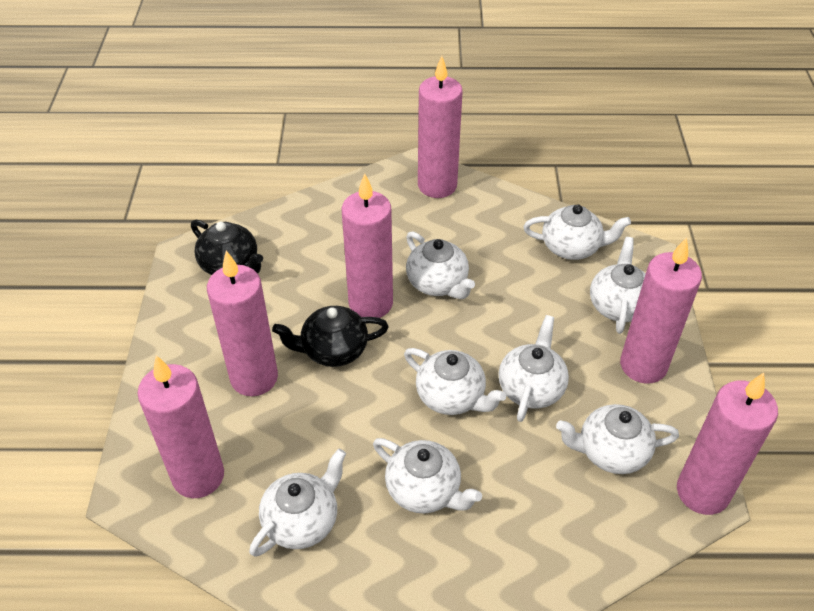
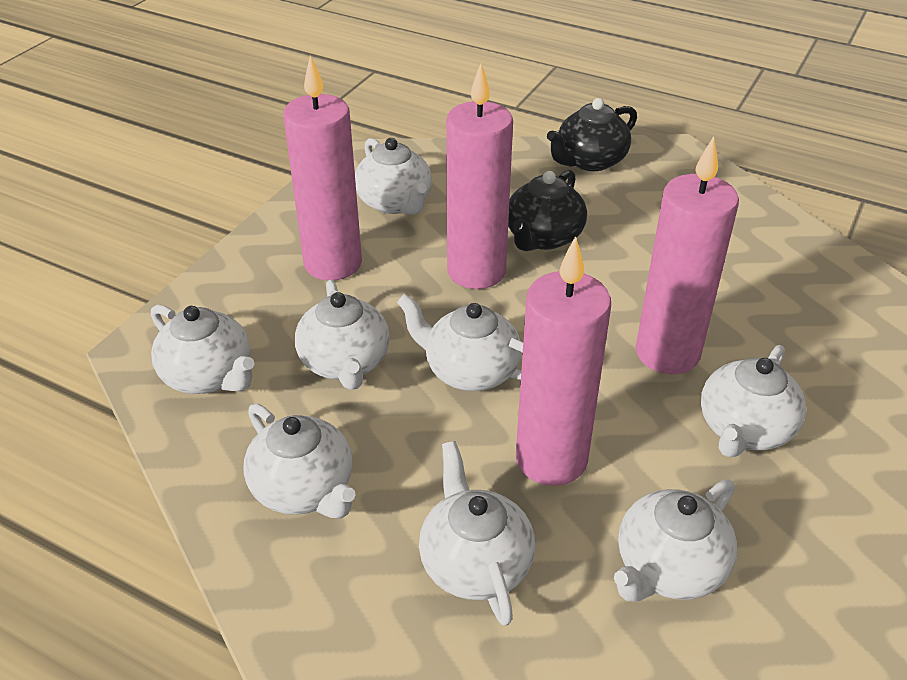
pink candle: [137,355,224,498] [207,251,278,396] [342,174,393,318] [418,56,463,198] [620,237,702,384] [677,373,778,515] = 6 -> [283,55,362,280] [446,63,513,289] [516,236,611,486] [636,136,739,374] = 4

